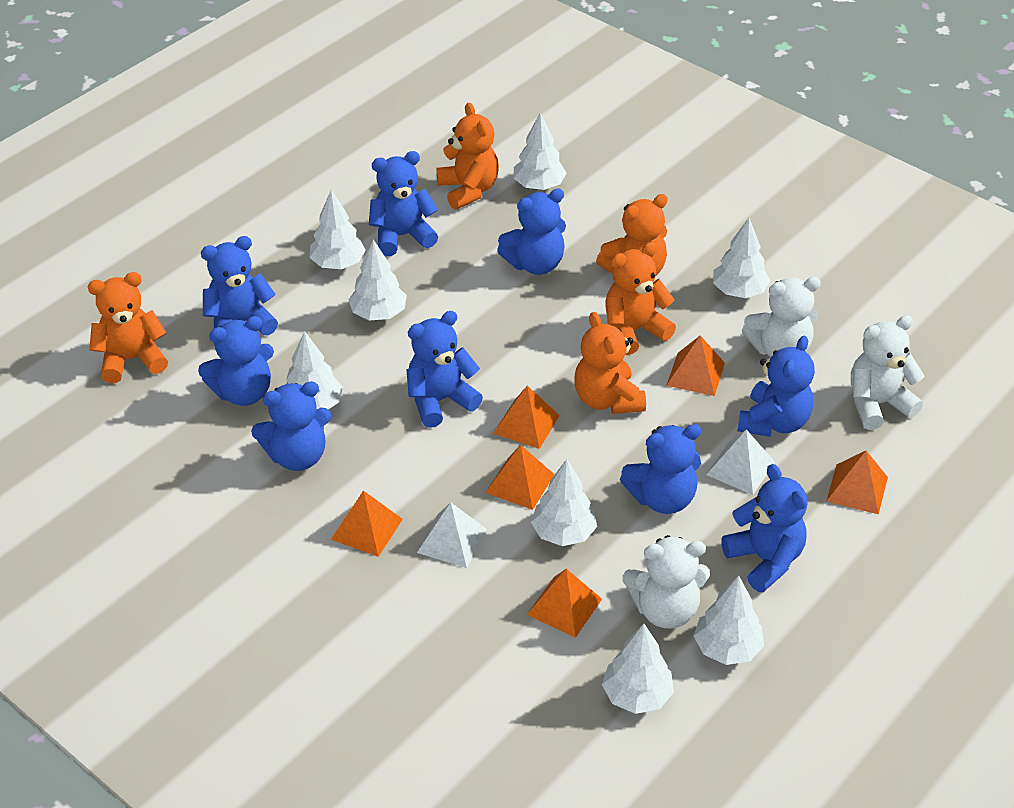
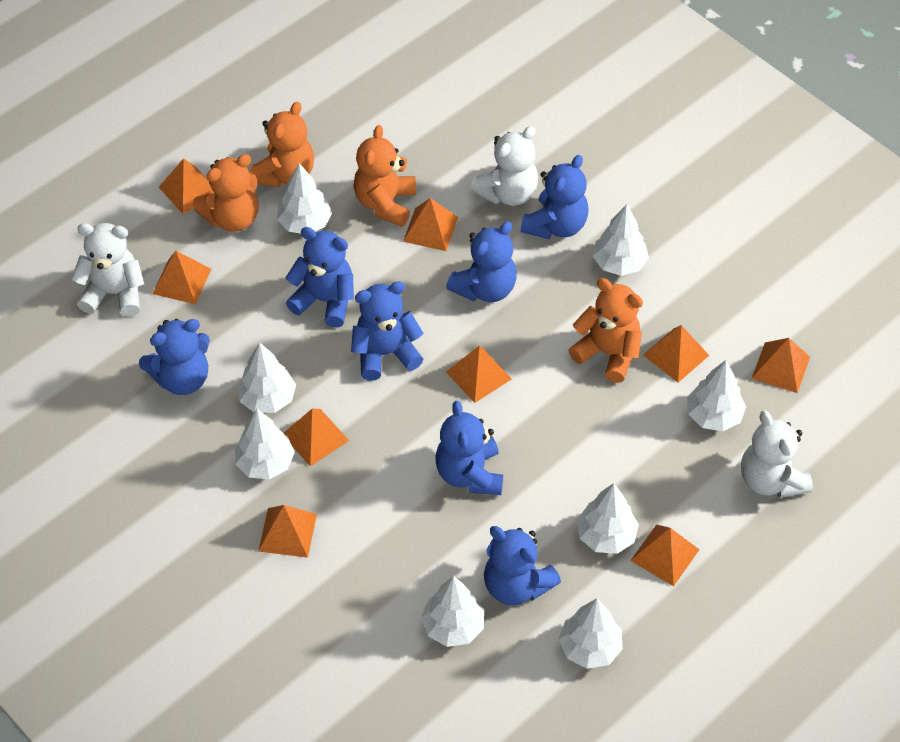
blue teddy bear: [198,316,274,406] [201,236,278,335] [251,381,331,471] [369,151,438,256] [406,311,483,428] [497,188,566,275] [620,424,701,514] [721,464,807,592] [737,336,815,437] = 9 -> [139,319,210,395] [285,227,354,328] [351,281,424,381] [436,401,503,495] [446,221,517,302] [484,526,561,605] [521,155,589,239] = 7
orange pyramid: [331,491,403,557] [485,445,555,510] [493,386,560,449] [527,569,602,638] [666,335,725,396] [826,451,888,514] = 6 -> [152,251,211,304] [159,158,214,214] [259,505,317,558] [284,408,349,467] [403,198,458,251] [446,346,512,403] [630,524,700,586] [643,325,709,383] [752,338,810,393] = 9
orange teddy bear: [88,272,168,383] [437,103,499,210] [574,312,646,414] [596,194,668,276] [605,242,676,355] = 5 -> [193,154,258,232] [250,102,314,188] [354,125,416,227] [569,278,643,383] = 4
white pyramid: [417,502,487,568] [706,429,775,495] = 2 -> none = 0

